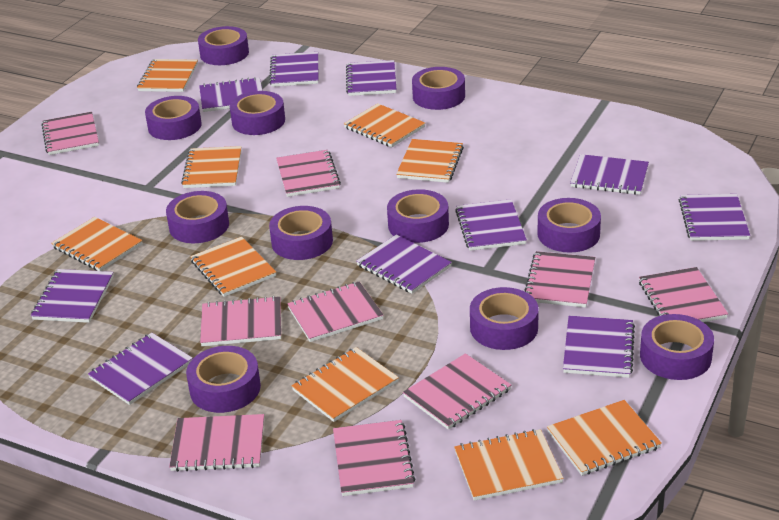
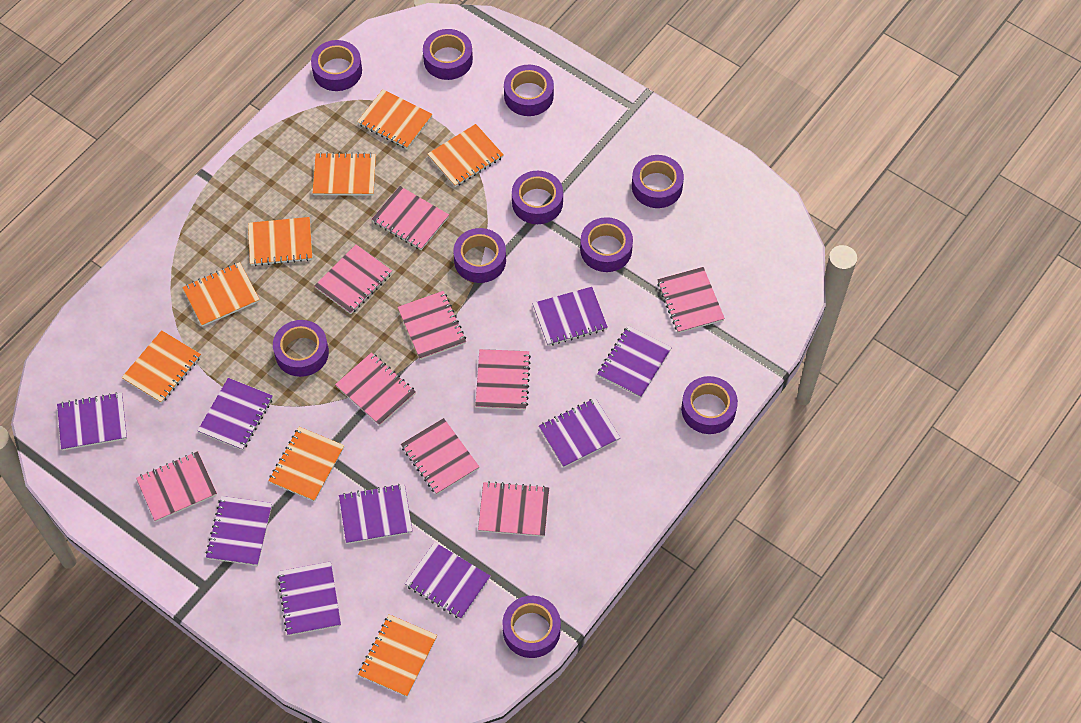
orange notebook: [51,217,142,271] [137,59,198,92] [181,146,242,188] [190,237,276,297] [291,347,399,422] [344,103,425,147] [396,139,464,183] [454,429,564,501] [547,400,662,476] = 9 -> [122,330,201,403] [182,262,260,327] [248,217,312,266] [269,427,344,502] [313,152,376,196] [357,89,433,149] [358,614,437,697] [428,124,504,187] = 8
purple notebook: [31,269,114,323] [88,333,193,405] [199,77,263,112] [269,52,318,87] [346,60,396,96] [356,234,452,294] [455,199,527,251] [563,316,635,378] [570,154,649,195] [679,194,750,241] = 10 -> [57,392,127,450] [197,378,273,451] [205,496,272,566] [277,562,341,636] [339,484,412,544] [405,542,491,619] [532,287,608,346] [539,398,620,468] [597,325,672,398] = 9
purple tape: [145,96,202,140] [166,191,229,243] [186,346,261,413] [198,26,249,65] [230,91,285,135] [269,206,333,260] [387,189,449,243] [412,67,465,110] [470,287,539,350] [537,198,601,253] [640,314,714,380] = 11 -> [273,320,329,377] [311,40,362,91] [423,29,473,80] [453,228,506,283] [503,596,561,658] [504,65,554,116] [512,171,563,224] [580,217,633,272] [632,155,684,208] [681,376,738,434] = 10

